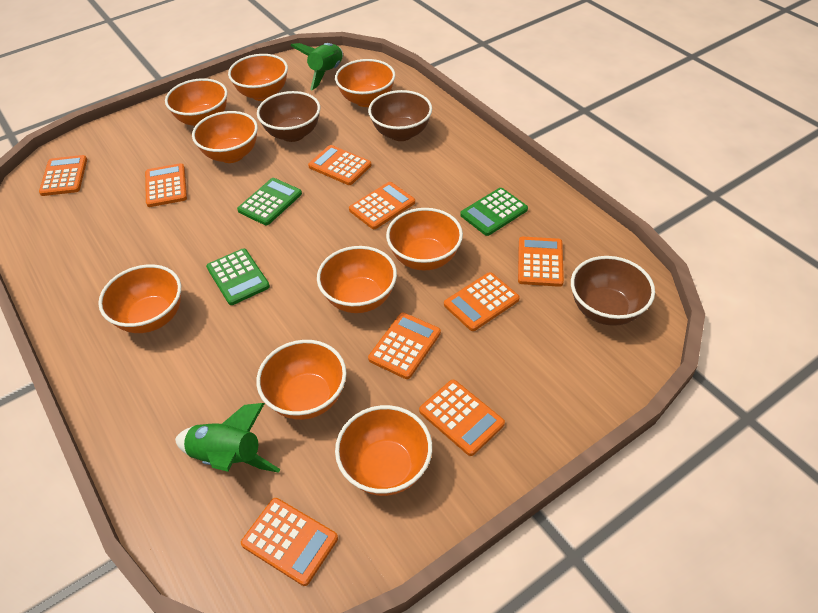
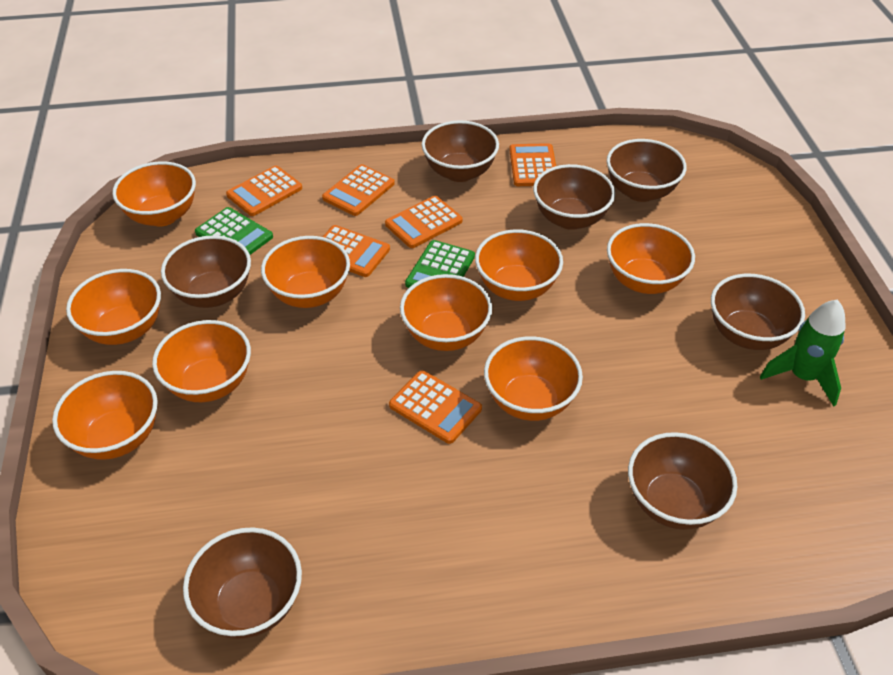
brown bowl: [257,91,320,142] [368,90,432,141] [571,256,655,326] = 3 -> [161,235,251,308] [183,527,302,639] [422,120,499,182] [533,164,615,230] [607,139,687,202] [628,432,737,530] [711,274,805,350] = 7
green calculator: [206,248,270,305] [237,178,302,225] [460,188,528,236] = 3 -> [195,207,273,255] [405,240,475,288] = 2
green rocket: [175,403,280,473] [290,43,343,90] = 2 -> [760,300,846,407] = 1
orange calculator: [39,155,87,196] [145,163,187,207] [241,498,338,586] [308,145,372,185] [349,182,415,229] [368,313,441,379] [419,380,505,456] [444,272,520,331] [518,237,564,287] = 9 -> [226,166,302,216] [322,164,395,216] [323,225,390,277] [385,196,463,248] [389,370,482,444] [509,143,556,186] = 6

